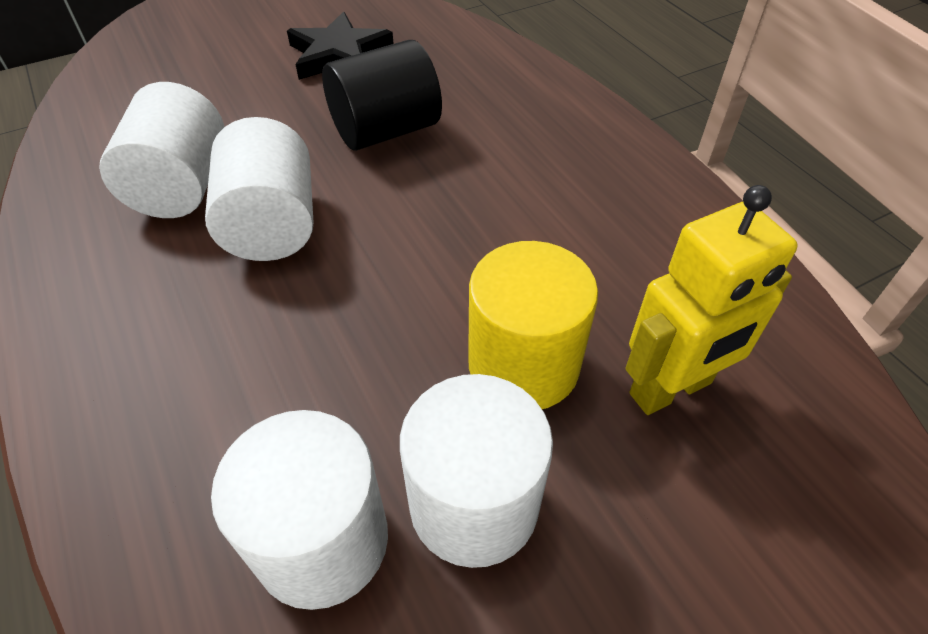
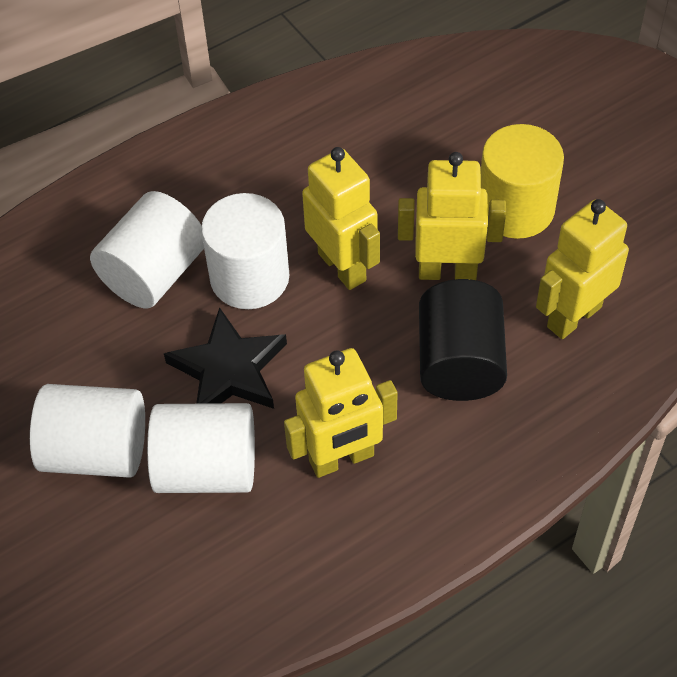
yellow robot: [625,185,798,415] = 1 -> [284,348,398,478] [302,147,380,290] [398,152,506,280] [536,199,629,339] = 4

